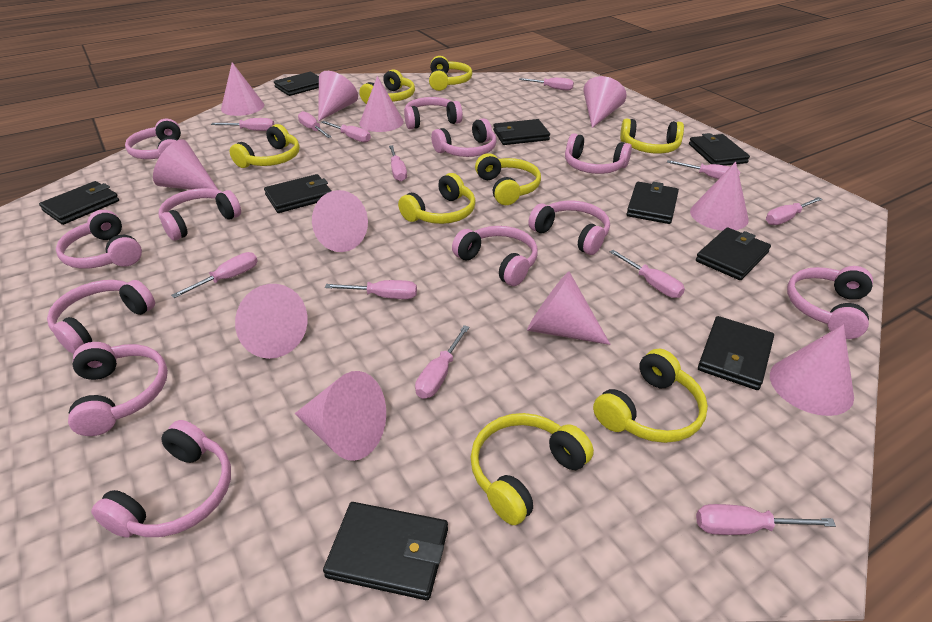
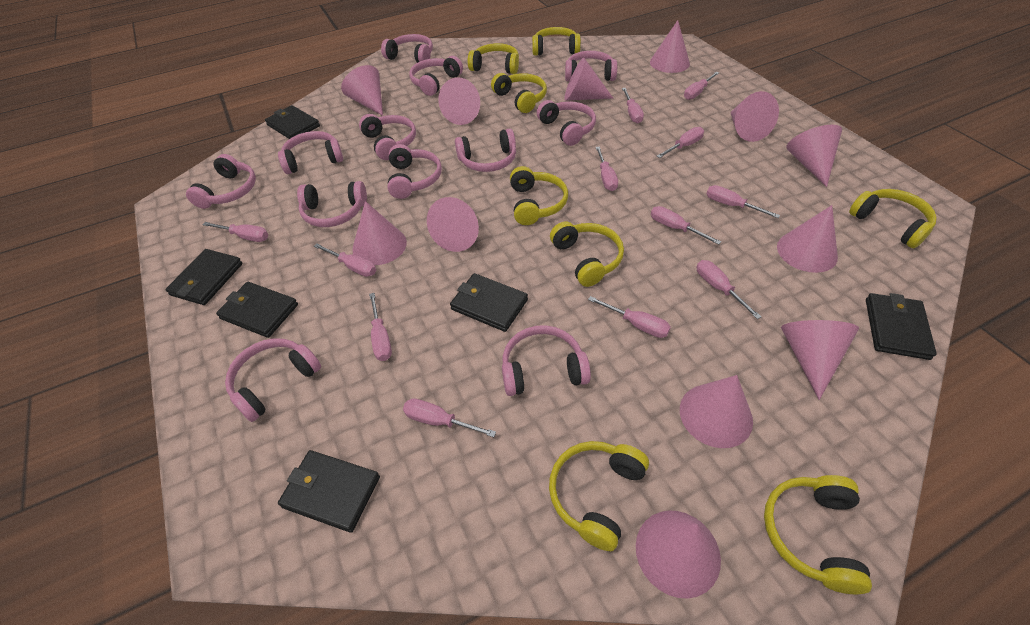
black wallet: [39,181,119,225] [264,174,331,213] [274,72,319,96] [323,502,448,600] [493,119,550,145] [627,182,679,224] [689,133,750,166] [696,227,771,280] [698,316,774,390] = 9 -> [165,249,243,305] [216,282,298,338] [265,105,320,139] [278,450,380,533] [450,273,528,332] [866,293,937,360] = 6
pink cone: [153,139,218,190] [221,62,264,116] [235,284,307,359] [295,371,386,461] [312,190,368,252] [318,71,358,121] [359,76,404,132] [527,271,611,345] [583,76,627,128] [690,162,749,231] [770,325,854,416] = 11 -> [341,65,383,116] [352,201,407,265] [427,197,479,252] [438,77,480,125] [564,58,613,101] [636,510,721,599] [650,20,690,73] [680,375,753,448] [730,91,779,142] [777,205,838,273] [781,320,859,400] [786,125,842,187] = 12

